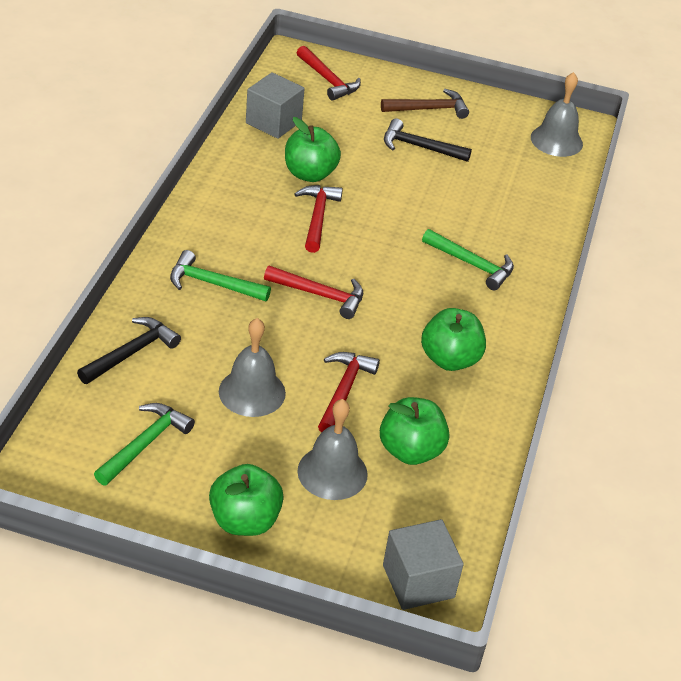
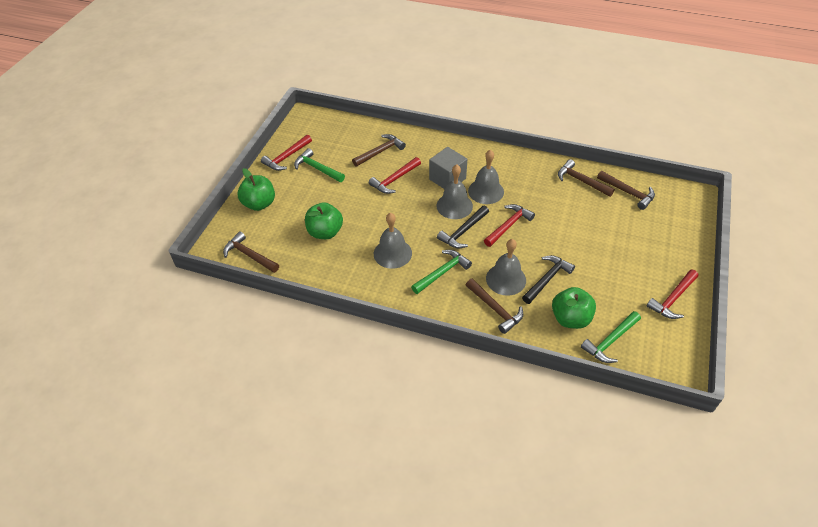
brown hammer: [381,89,469,119] = 1 -> [223,232,279,273] [352,134,406,167] [466,279,523,334] [558,159,615,197] [597,171,655,210] = 5
green apple: [209,464,284,536] [285,117,341,182] [380,397,449,465] [421,308,486,371] = 4 -> [238,168,275,211] [305,202,343,239] [552,287,596,329] = 3
grey bell: [219,318,286,417] [297,399,368,500] [531,72,583,157] = 3 -> [374,213,412,269] [437,164,473,219] [468,150,504,204] [486,239,526,296] = 4
grey cube: [246,72,305,139] [383,519,464,610] = 2 -> [429,147,467,189] = 1

